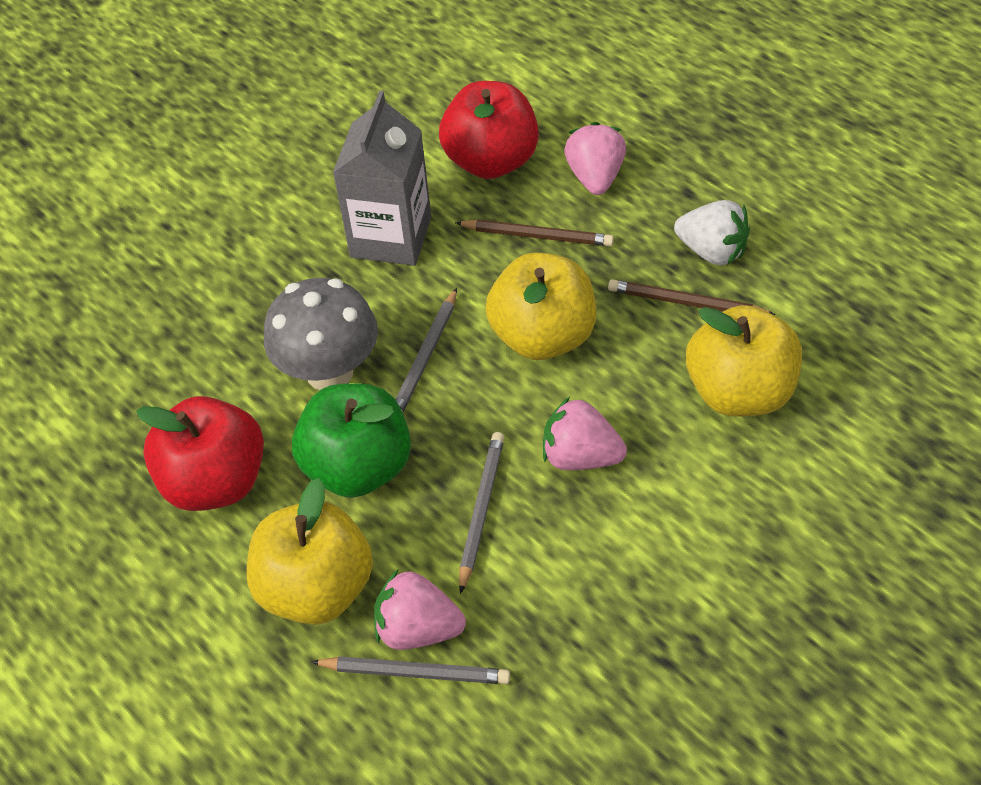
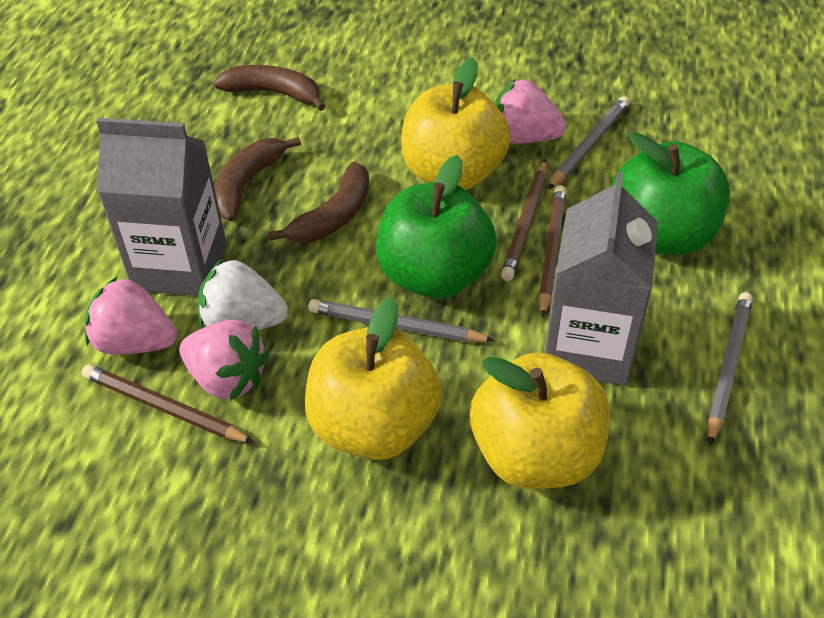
brown banana: none = 0 -> [213,65,325,111] [214,137,301,221] [268,161,369,243] = 3
brown pencil: [455,220,614,246] [608,279,776,315] = 2 -> [82,364,254,443] [501,160,547,281] [539,185,567,318] = 3
green apple: [292,383,411,498] = 1 -> [376,155,497,299] [612,132,730,255] = 2
grey carton: [333,91,431,266] = 1 -> [96,118,226,296] [545,172,658,386] = 2
grey mushroom: [264,278,378,390] = 1 -> none = 0
red apple: [136,396,264,511] [439,81,539,179] = 2 -> none = 0

